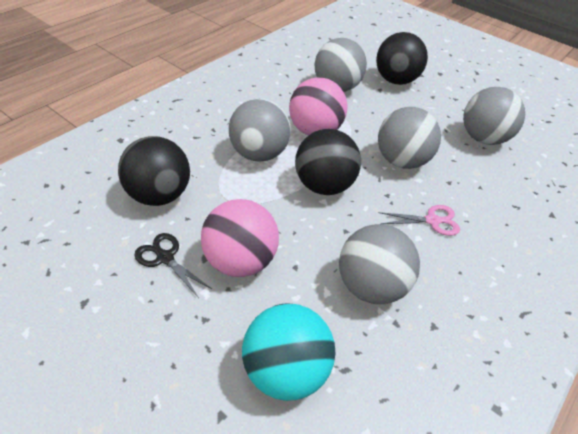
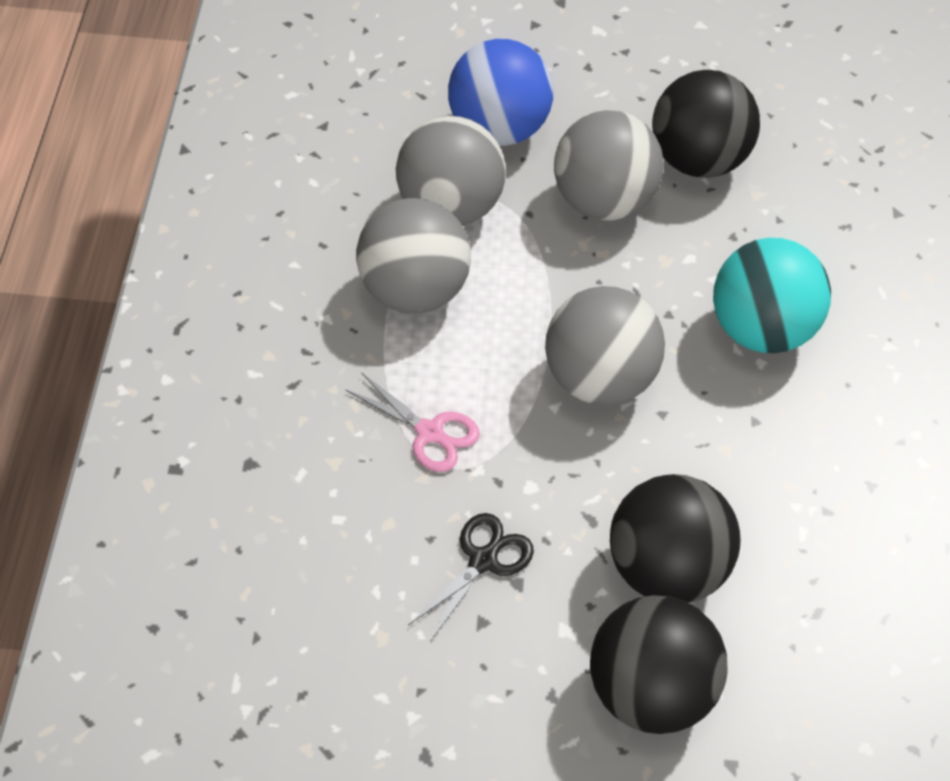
blue ball: none = 0 -> [448,39,554,146] = 1
grey ball: [229,98,291,162] [315,38,367,92] [339,224,420,304] [378,107,441,169] [463,87,525,145] = 5 -> [356,198,471,314] [396,116,506,226] [545,286,665,405] [554,110,664,221] = 4
pink ball: [201,199,279,277] [289,77,348,136] = 2 -> none = 0

